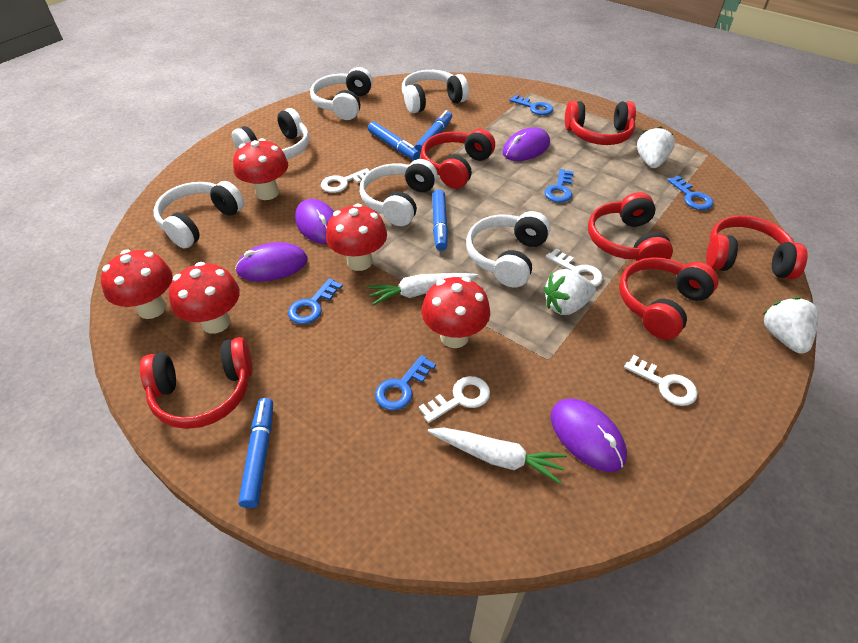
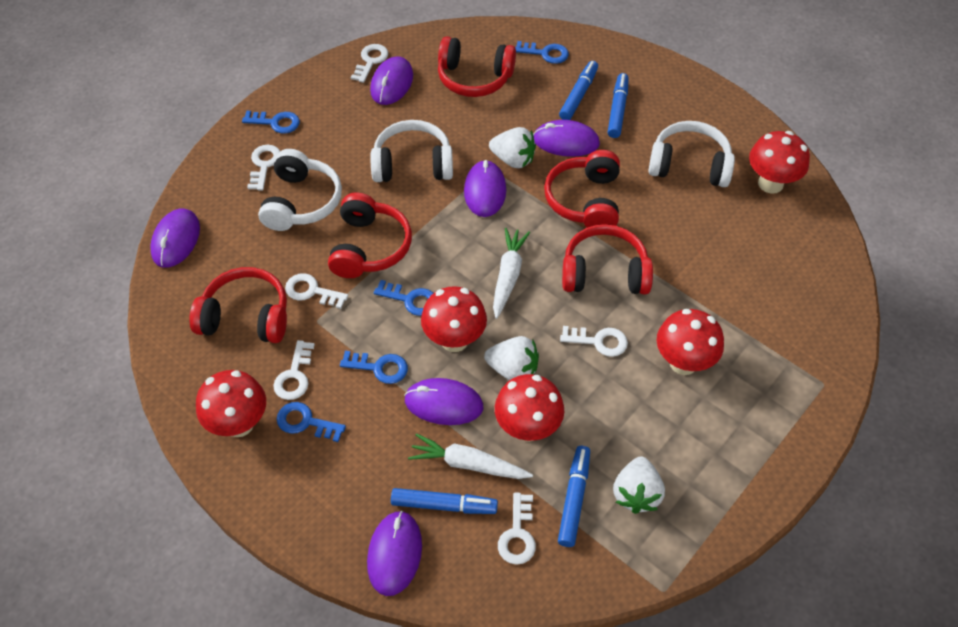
purple mouse: [235,242,308,281] [295,199,334,244] [502,127,550,161] [551,399,627,472] = 4 -> [150,209,200,268] [367,511,422,596] [370,56,413,105] [404,378,483,425] [464,160,506,217] [533,120,600,157] = 6
red headphones: [140,337,253,429] [421,129,495,189] [565,101,636,145] [588,192,673,261] [619,257,718,340] [706,215,808,279] = 6 -> [189,267,287,343] [328,193,412,278] [438,36,516,97] [544,150,620,228] [562,224,653,294] = 5
white headphones: [154,181,244,248] [232,108,309,159] [310,67,373,120] [360,159,438,226] [402,70,469,113] [466,211,551,288] = 6 -> [258,149,342,231] [371,120,453,182] [648,121,735,187] = 3
white key: [321,168,370,193] [419,376,490,423] [546,248,603,287] [624,355,698,406] = 4 -> [247,145,280,190] [273,340,315,400] [285,273,348,309] [351,44,388,83] [498,493,536,565] [560,326,628,357] = 6

